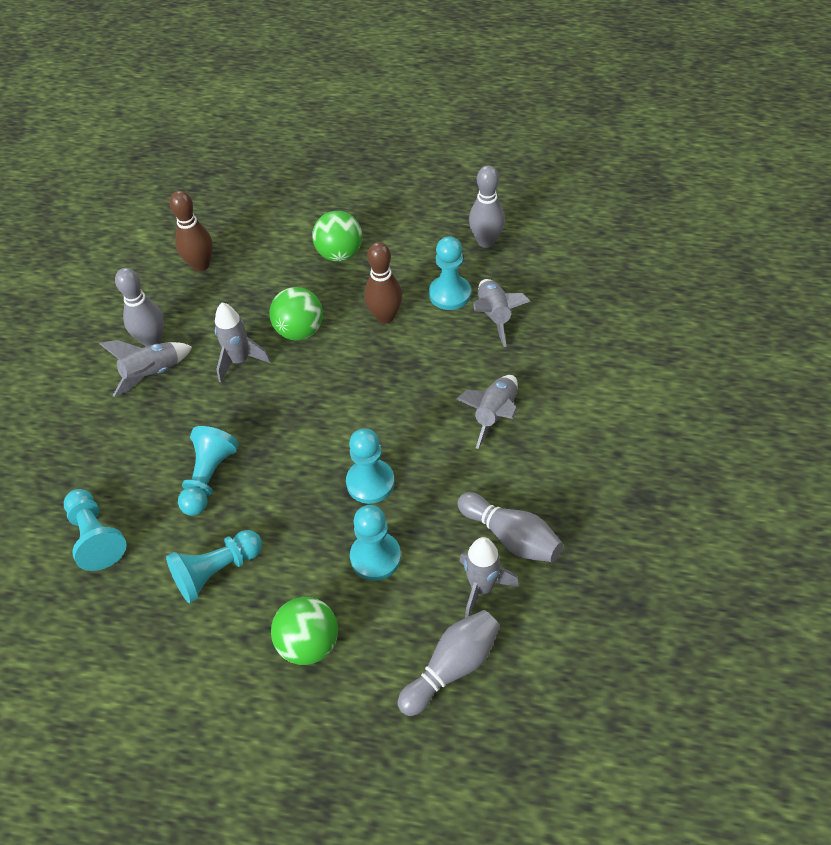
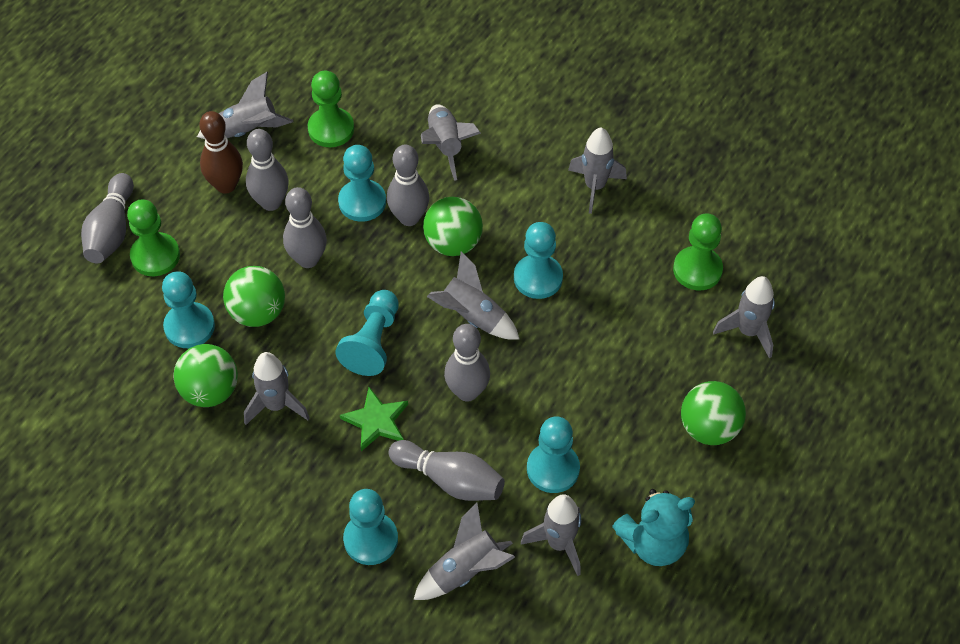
brown bowling pin: [170,191,213,271] [364,242,403,324] = 2 -> [199,111,243,193] = 1
green ball: [269,287,323,341] [271,597,338,665] [312,211,362,262] = 3 -> [174,344,238,407] [223,266,285,327] [423,197,483,256] [681,381,746,445] = 4
green pawn: none = 0 -> [127,200,180,276] [308,71,354,147] [673,214,723,290] = 3
green star: none = 0 -> [340,387,408,451] = 1
grey bowling pin: [115,268,164,347] [398,610,500,716] [457,492,563,562] [469,165,505,248] = 4 -> [81,173,134,263] [246,129,288,211] [283,187,327,268] [387,144,429,226] [389,440,505,501] [444,324,490,401] = 6
grey rocket: [99,340,192,397] [215,303,271,382] [456,375,518,449] [459,537,519,618] [473,279,531,347] = 5 -> [197,72,293,139] [244,352,310,425] [414,503,515,600] [421,104,481,181] [427,252,519,340] [521,494,581,576] [568,127,627,214] [713,276,775,358] = 8
turquoise teddy bear: none = 0 -> [612,489,695,566] = 1

